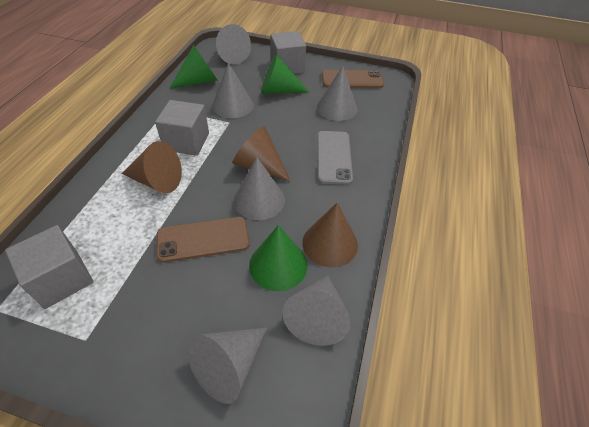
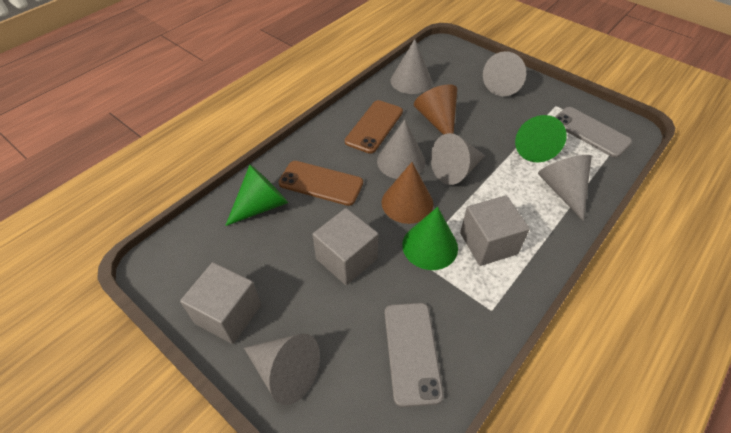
brown cone: [122,141,182,193] [232,126,291,182] [302,203,358,267] = 3 -> [382,162,433,224] [414,84,457,135] = 2
grey phone: [317,131,353,185] = 1 -> [385,303,444,407] [555,107,632,158] = 2

